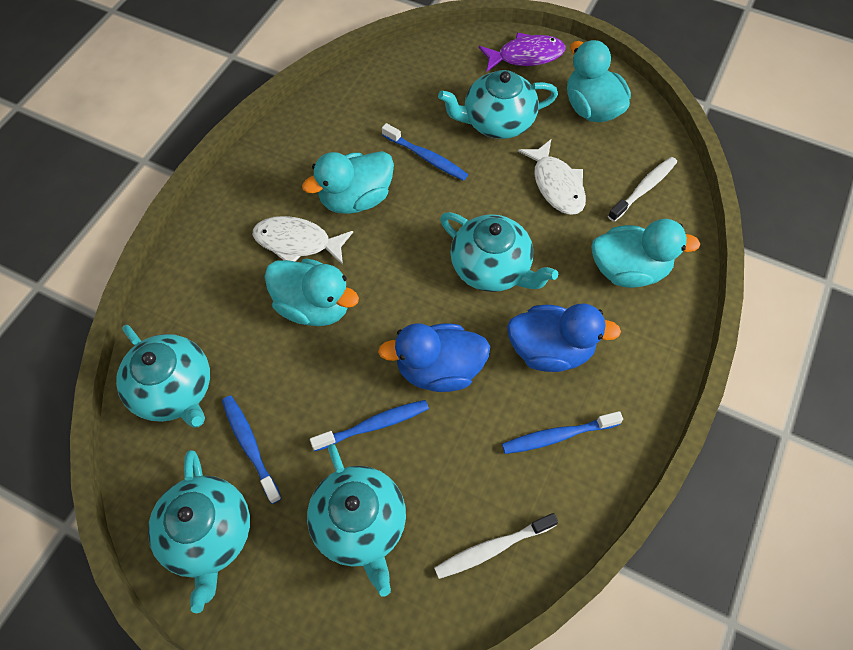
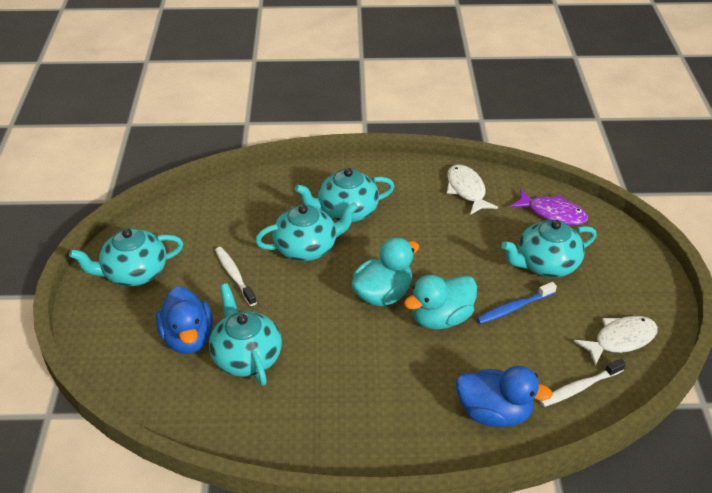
blue toothbrush: [222,396,282,504] [310,400,429,451] [382,123,468,181] [502,411,623,454] = 4 -> [476,282,557,324] = 1
turquoise duck: [265,258,359,326] [302,151,394,214] [567,40,631,122] [591,219,700,288] = 4 -> [352,238,419,306] [404,275,477,330] = 2

